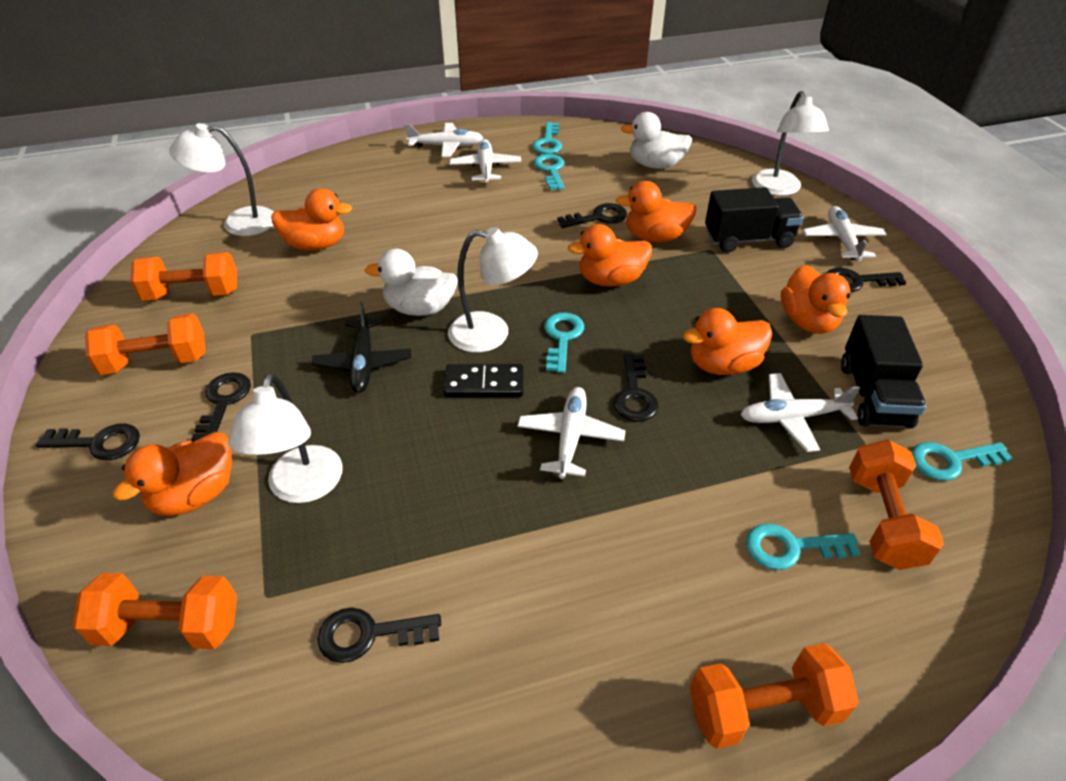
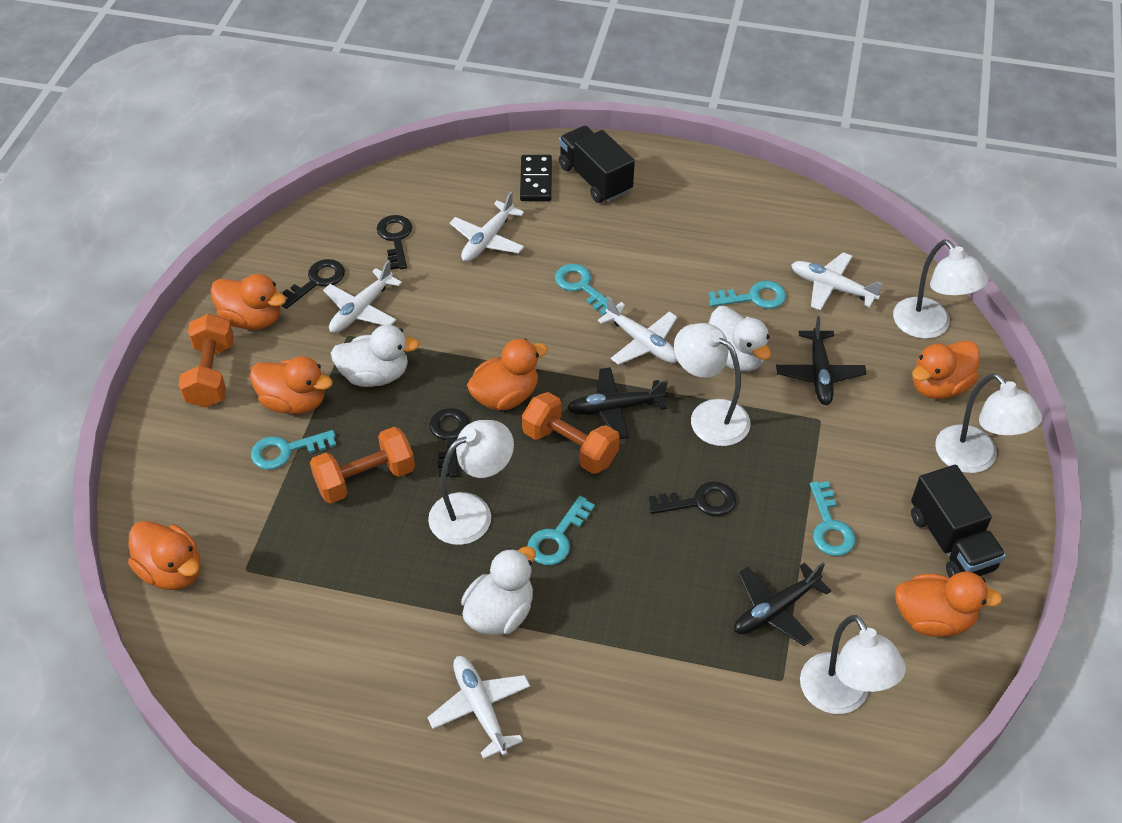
black key: [36,424,140,460] [191,372,251,442] [317,608,441,663] [557,203,627,228] [614,354,659,422] [825,268,906,292] = 6 -> [281,259,345,309] [377,215,412,270] [429,408,469,478] [649,481,736,516] = 4
black plane: [312,302,411,393] = 1 -> [567,367,668,439] [734,563,831,646] [776,316,867,405] = 3
orange dumbbell: [72,573,237,649] [85,313,206,375] [131,252,237,300] [690,643,859,749] [849,440,944,570] = 5 -> [179,313,234,408] [310,427,415,503] [522,392,620,474] = 3
white duck: [365,249,458,316] [620,112,692,169] = 2 -> [331,325,420,387] [461,546,536,635] [708,306,771,372] = 3
white lamp: [169,123,274,236] [228,373,343,503] [448,227,538,353] [752,91,829,196] = 4 -> [428,420,514,545] [674,323,751,446] [800,615,906,714] [893,239,988,339] [935,373,1042,473] = 5

